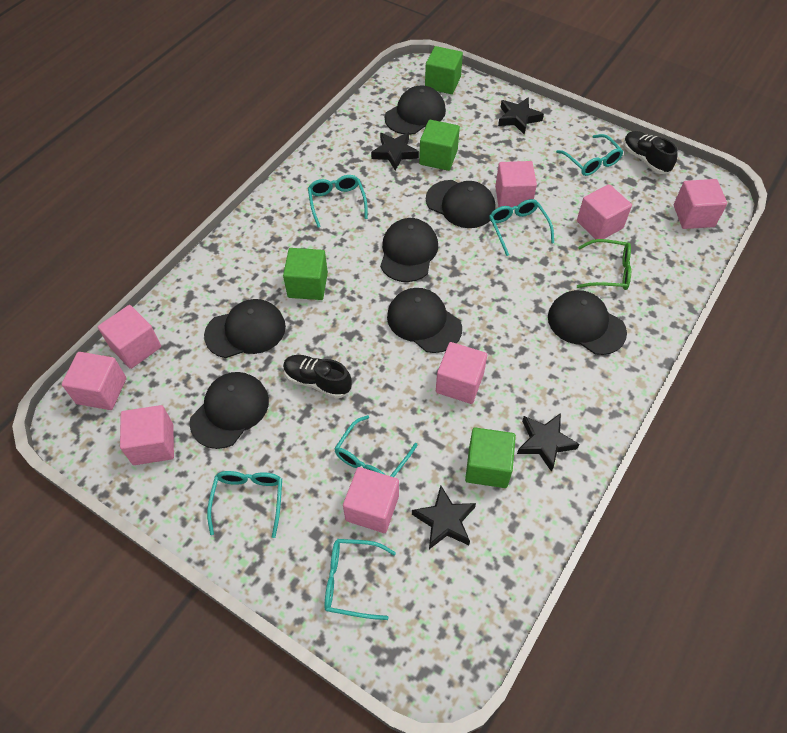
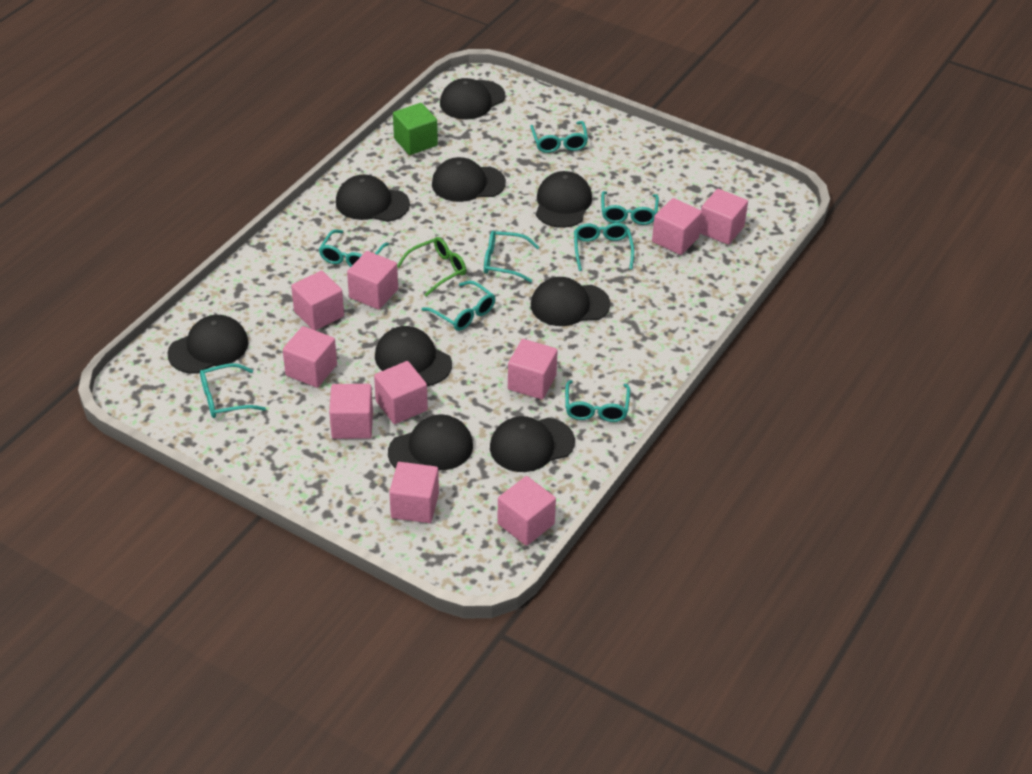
black cap: [189,372,269,449] [204,299,286,358] [380,218,438,282] [385,85,446,135] [387,288,462,353] [426,180,496,228] [548,290,627,355] = 7 -> [167,315,249,374] [336,175,410,222] [375,326,452,386] [388,414,473,470] [432,157,506,202] [440,78,505,119] [490,416,575,472] [531,277,610,326] [536,171,592,228] = 9
black shoe: [283,355,352,399] [623,131,678,174] = 2 -> none = 0
black star: [371,132,419,171] [412,486,476,549] [498,97,544,134] [517,413,580,472] = 4 -> none = 0
green cube: [283,248,328,300] [419,120,460,171] [425,46,463,94] [465,427,516,488] = 4 -> [393,103,438,155] = 1
pink cube: [62,352,126,410] [98,305,161,369] [120,405,174,465] [343,467,399,533] [436,342,487,404] [495,161,537,208] [577,184,632,239] [674,179,727,229] = 8 -> [283,326,337,388] [291,271,344,331] [329,384,373,439] [347,251,398,310] [374,361,428,424] [389,462,439,523] [497,476,556,546] [508,339,558,400] [652,198,702,255] [700,189,748,245] = 10
turquoise glasses: [207,471,282,538] [308,175,368,228] [325,539,396,620] [334,415,417,477] [489,199,554,256] [556,134,624,176] = 6 -> [200,363,266,418] [319,230,389,267] [422,281,495,331] [484,231,539,283] [530,121,588,153] [565,380,630,422] [574,223,634,271] [601,191,659,225] = 8

